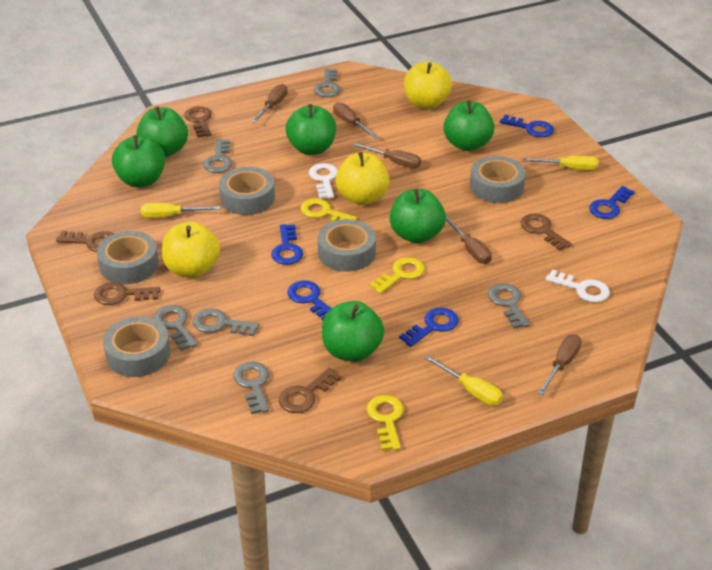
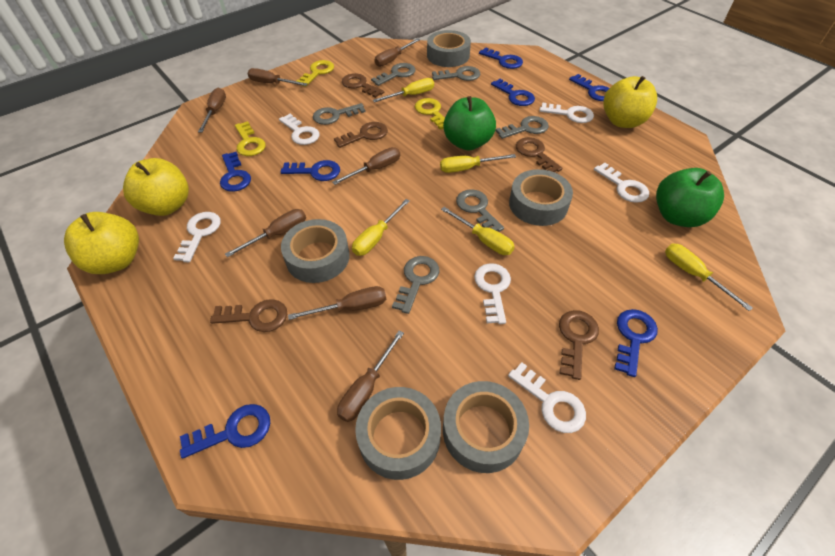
blue key: [271,224,303,265] [287,280,332,320] [399,307,458,347] [500,115,554,137] [589,186,635,219] = 5 -> [180,404,270,459] [220,152,251,192] [281,160,340,181] [479,47,523,69] [491,79,535,106] [569,74,609,101] [614,309,658,377] = 7
brown screwdriver: [252,84,288,123] [333,102,379,139] [352,142,421,168] [446,215,492,264] [538,334,581,395] = 5 -> [198,88,226,132] [225,209,306,257] [248,68,308,86] [288,286,386,320] [332,147,400,185] [337,331,404,422] [374,38,420,67] = 7
green apple: [112,135,165,187] [136,106,188,157] [286,104,336,155] [322,301,384,362] [390,189,446,243] [443,100,495,151] = 6 -> [443,96,496,151] [656,168,724,227] = 2
white key: [309,163,338,199] [545,269,610,302] = 2 -> [173,212,221,262] [279,114,320,145] [474,263,511,324] [508,362,586,433] [539,102,594,123] [594,163,649,203] = 6
yellow screwdriver: [141,203,220,218] [424,355,503,405] [523,156,599,170] = 3 -> [352,199,410,256] [373,78,434,103] [440,154,516,173] [441,207,515,255] [665,244,753,311] = 5

